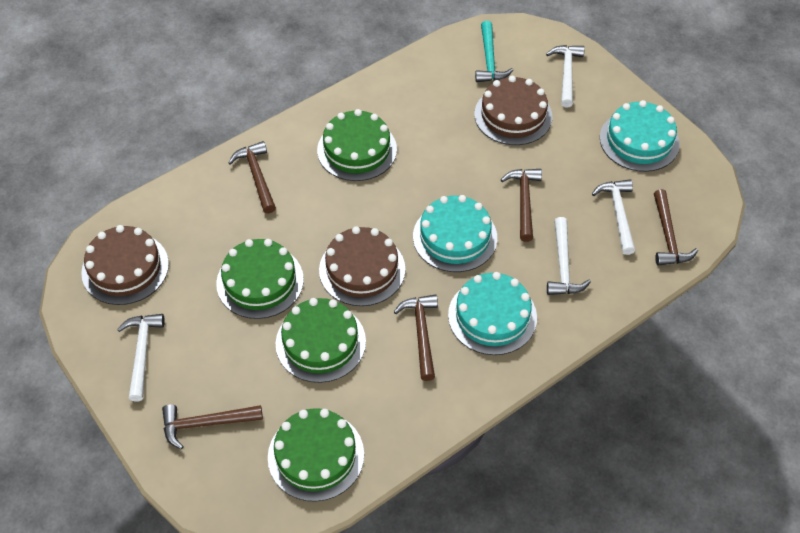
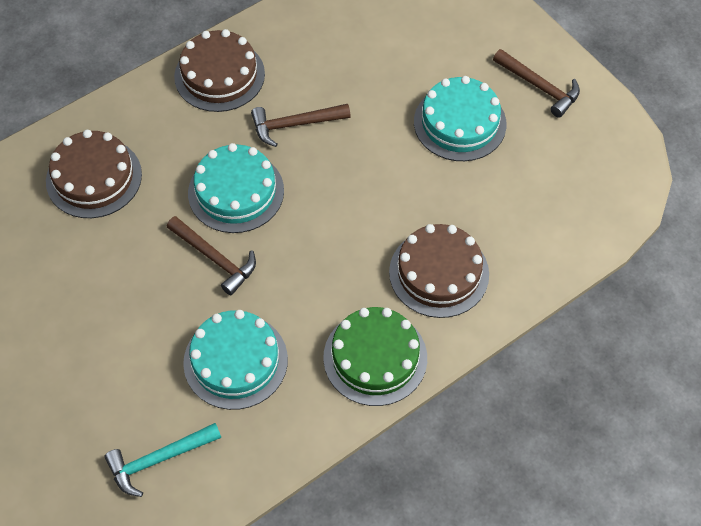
brown hammer: [162,404,263,449] [228,141,276,214] [394,294,438,381] [501,169,542,242] [654,189,698,266] = 5 -> [167,216,256,295] [251,104,351,147] [493,49,580,118] = 3
green cake: [216,239,304,319] [268,408,364,502] [276,298,366,383] [317,109,397,181] = 4 -> [323,307,427,406] = 1
white hammer: [117,314,165,401] [546,45,585,108] [547,217,591,295] [592,179,635,255] = 4 -> none = 0

